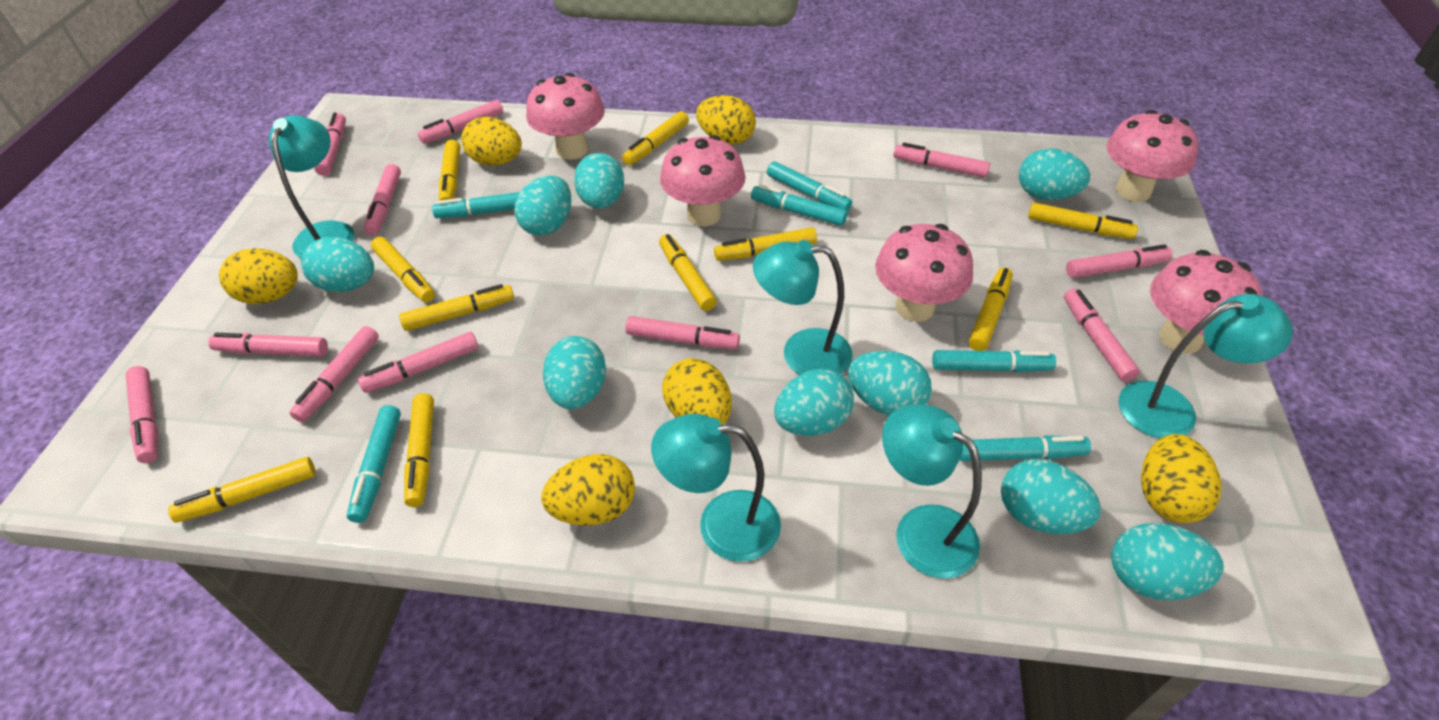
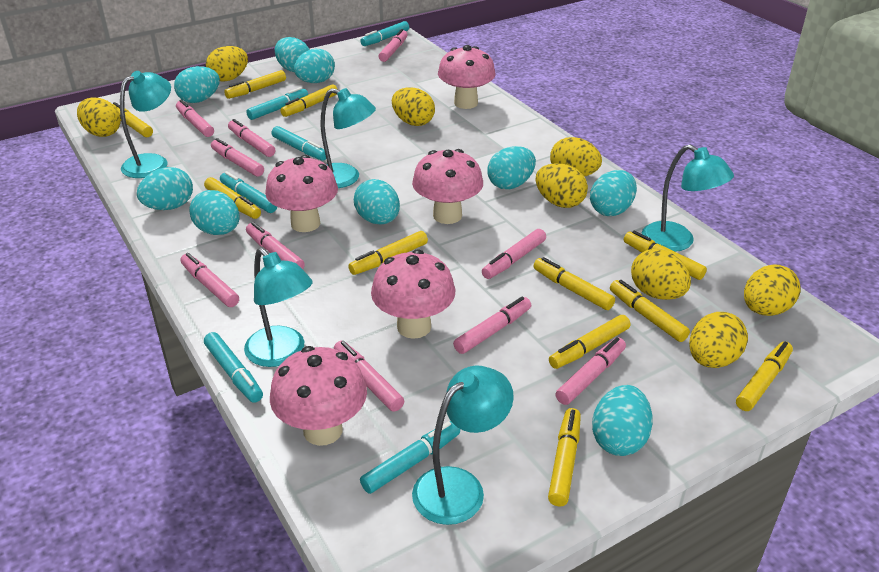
pink marker: [126,366,158,463] [208,333,328,356] [290,326,379,422] [314,113,346,176] [358,332,478,393] [364,164,401,235] [418,100,503,144] [625,316,740,349] [894,143,990,178] [1064,289,1140,382] [1066,244,1173,278] = 11 -> [176,99,214,137] [181,253,239,307] [211,138,264,177] [228,119,275,157] [246,222,305,269] [334,341,404,412] [378,29,408,62] [453,297,531,354] [482,229,546,279] [555,337,626,405] = 10
yellow egg: [219,248,298,304] [461,117,522,166] [542,454,635,526] [662,358,732,425] [696,95,756,145] [1141,434,1222,523] = 6 -> [77,97,121,137] [206,46,248,82] [392,87,435,126] [536,163,588,208] [550,137,602,176] [631,249,691,300] [689,312,748,368] [744,264,801,316] = 8
yellow marker: [168,457,316,522] [371,237,435,302] [399,284,514,331] [404,393,434,507] [439,140,460,201] [622,111,689,165] [659,234,717,311] [714,227,817,261] [969,267,1013,351] [1028,202,1138,239] = 10 -> [113,102,153,137] [204,177,261,219] [224,70,286,99] [280,84,338,117] [348,231,428,275] [533,257,615,310] [548,408,581,507] [549,315,630,369] [610,280,690,342] [624,231,707,280] [736,342,793,411] = 11

